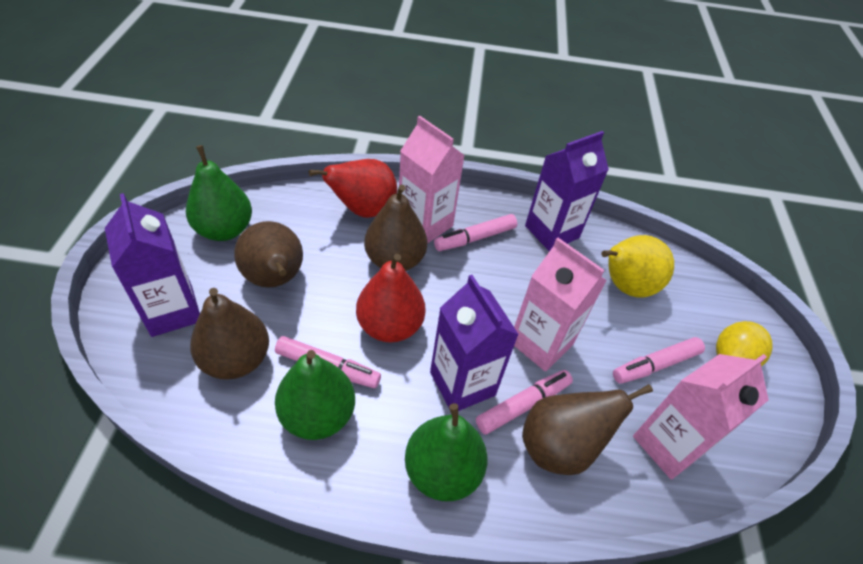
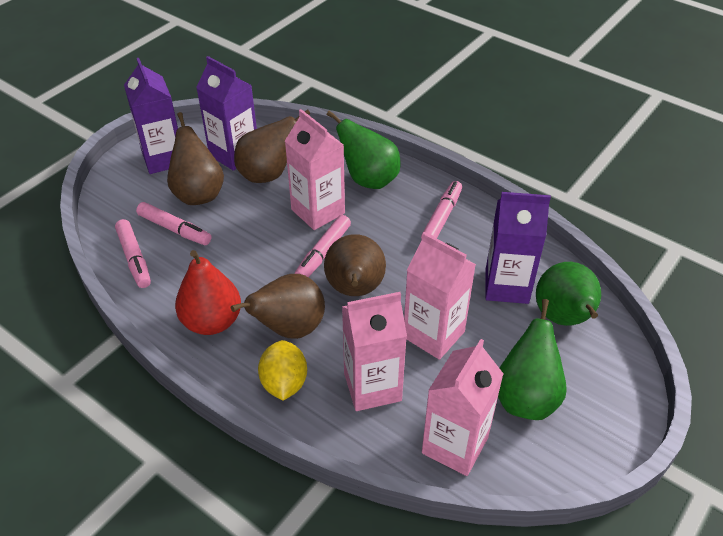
pink carton: [399,116,465,244] [514,238,607,371] [633,354,769,479] = 3 -> [285,109,345,230] [342,292,407,411] [404,232,476,360] [422,339,504,476] = 4
red pear: [309,159,397,218] [356,254,425,343] = 2 -> [175,250,241,335] = 1
yellow pear: [602,235,674,298] = 1 -> none = 0

